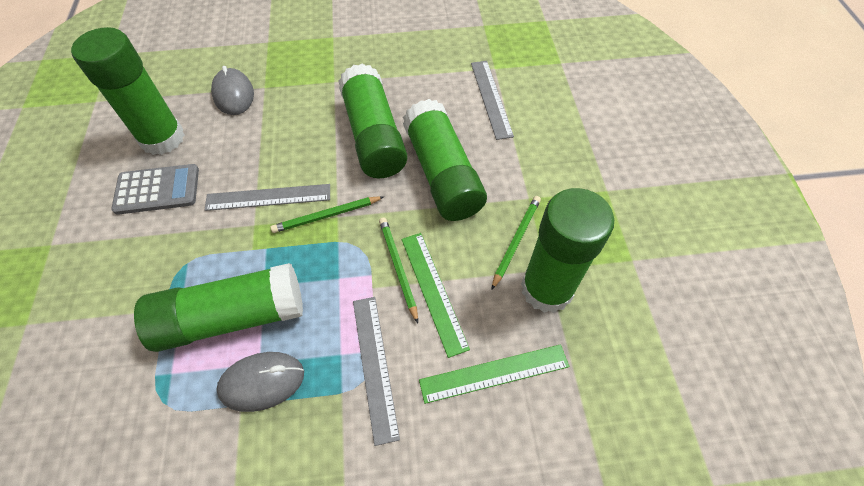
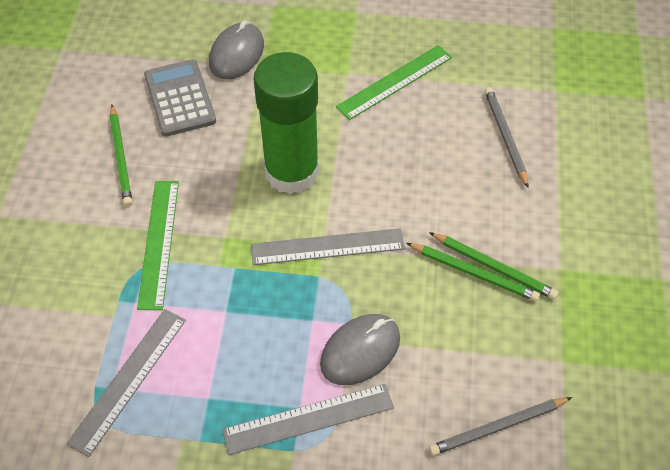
green glue stick: [71,27,185,155] [134,263,303,352] [339,64,407,178] [403,99,487,221] [521,188,614,313] = 5 -> [253,52,319,194] = 1
grey pencil: none = 0 -> [429,397,572,456] [485,87,528,188] = 2

